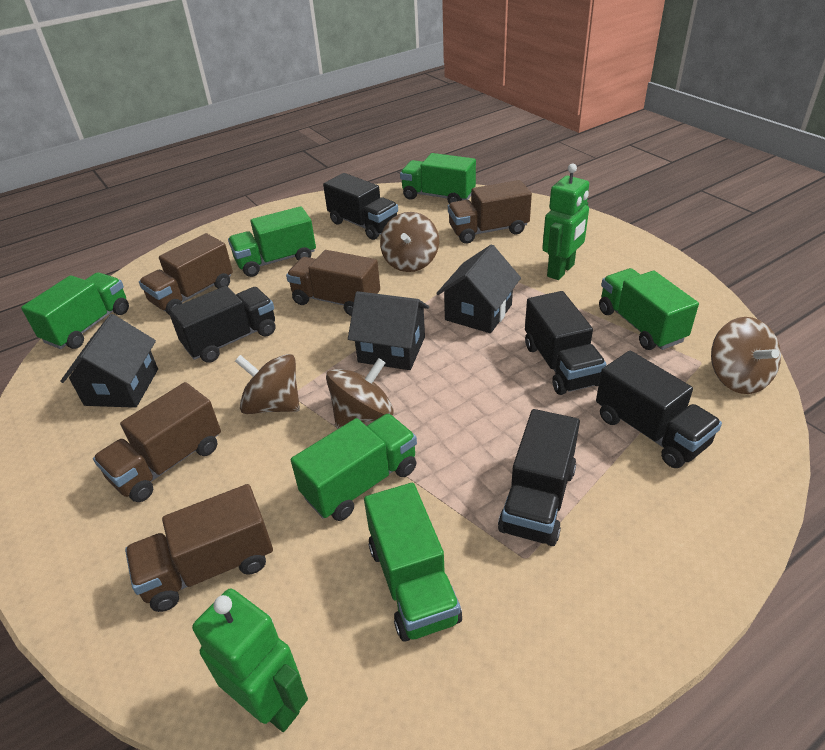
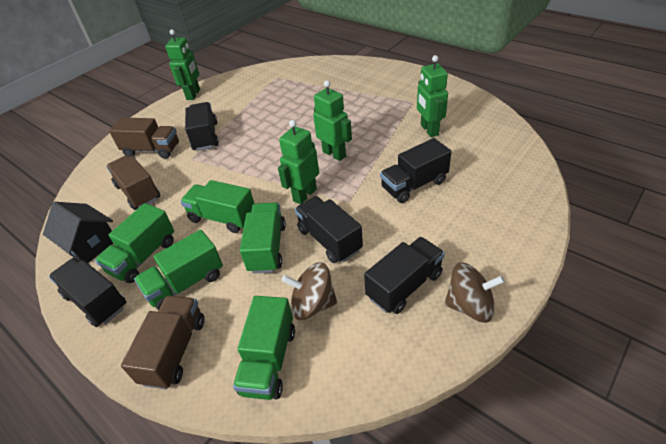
black house: [60,314,158,408] [348,291,429,370] [436,244,521,333] = 3 -> [43,202,113,263] = 1
brown spinning top: [235,354,300,414] [326,358,394,429] [380,212,439,272] [711,317,781,394] = 4 -> [282,262,337,320] [444,263,505,323] = 2
brown truck: [93,382,221,502] [125,484,273,612] [139,233,233,314] [286,250,380,316] [448,180,532,244] = 5 -> [106,155,160,210] [109,117,179,159] [121,296,205,389] = 3
green robot: [192,589,308,732] [542,164,589,280] = 2 -> [165,29,200,100] [278,120,319,204] [313,80,352,161] [417,55,448,137] = 4
green truck: [21,272,129,349] [228,206,316,277] [291,414,417,521] [364,483,462,642] [400,153,476,204] [599,268,699,350] = 6 -> [95,203,174,283] [134,230,223,310] [180,180,254,233] [233,296,295,400] [240,202,286,274] = 5

